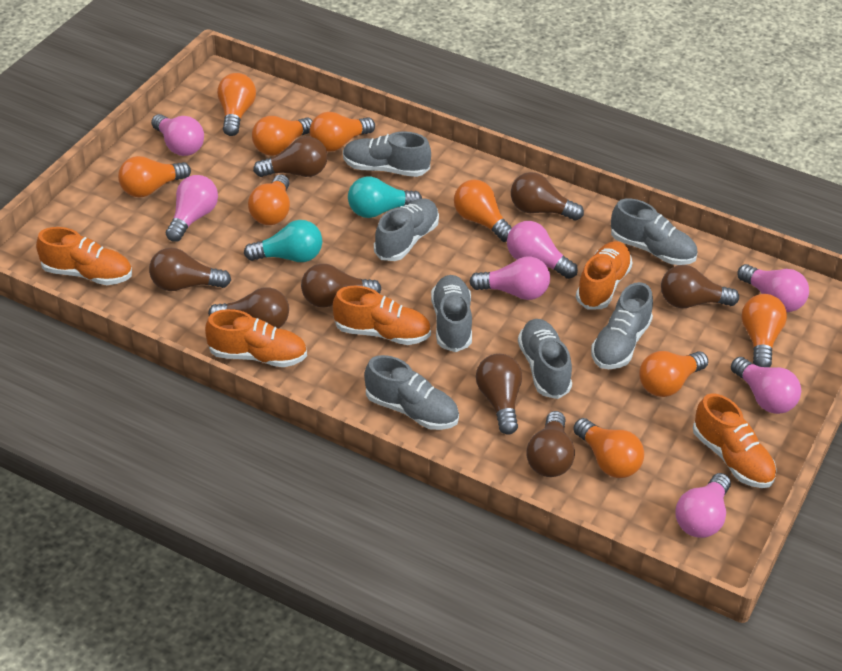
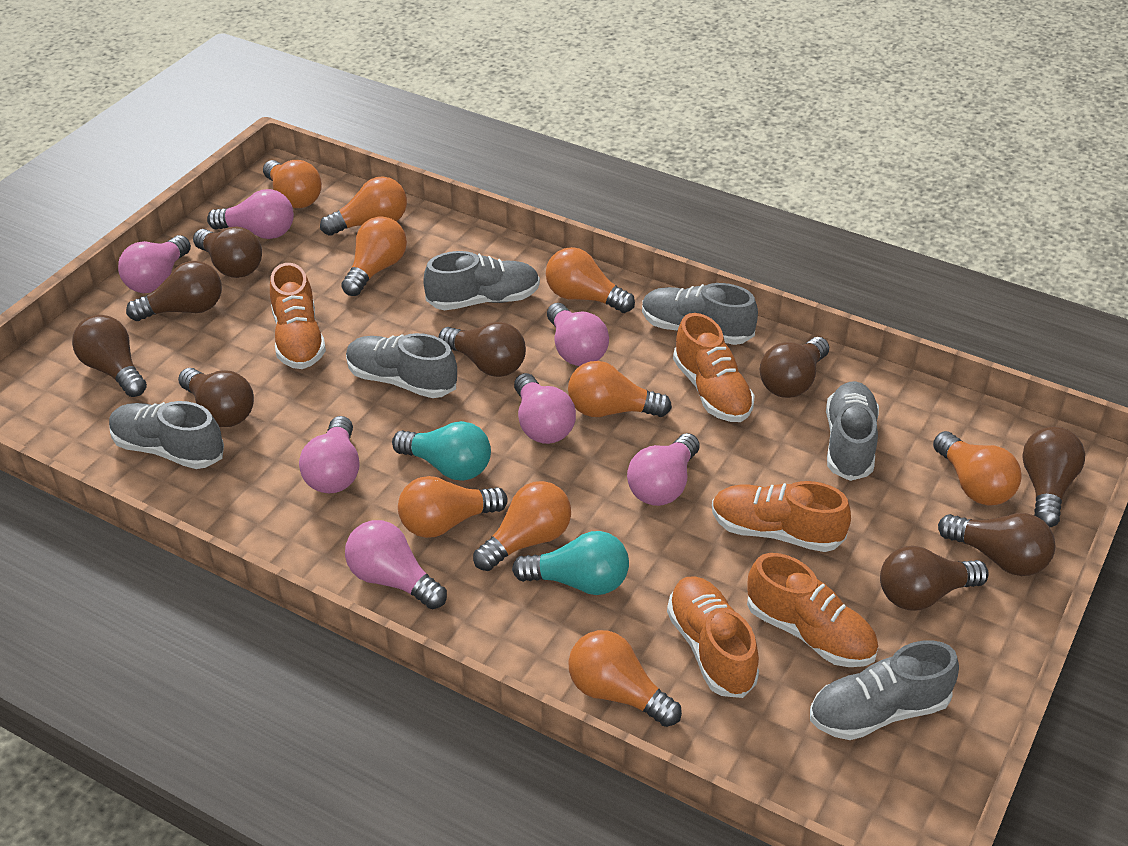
brown light bulb: [149,248,231,291] [208,287,289,328] [253,136,328,177] [301,264,381,308] [476,354,522,435] [511,172,584,221] [526,411,575,477] [661,265,739,308] = 8 -> [72,315,147,397] [126,261,222,321] [178,368,254,427] [193,227,262,278] [438,322,526,377] [760,337,829,398] [880,546,988,611] [938,513,1055,576] [1022,426,1085,527] = 9
grey shoe: [343,131,431,177] [364,355,459,430] [374,198,439,261] [431,275,472,352] [518,319,572,399] [591,282,653,369] [611,198,698,265] = 7 -> [109,401,224,469] [346,333,457,398] [423,251,540,310] [642,283,758,345] [810,640,959,740] [826,381,879,481] = 6

